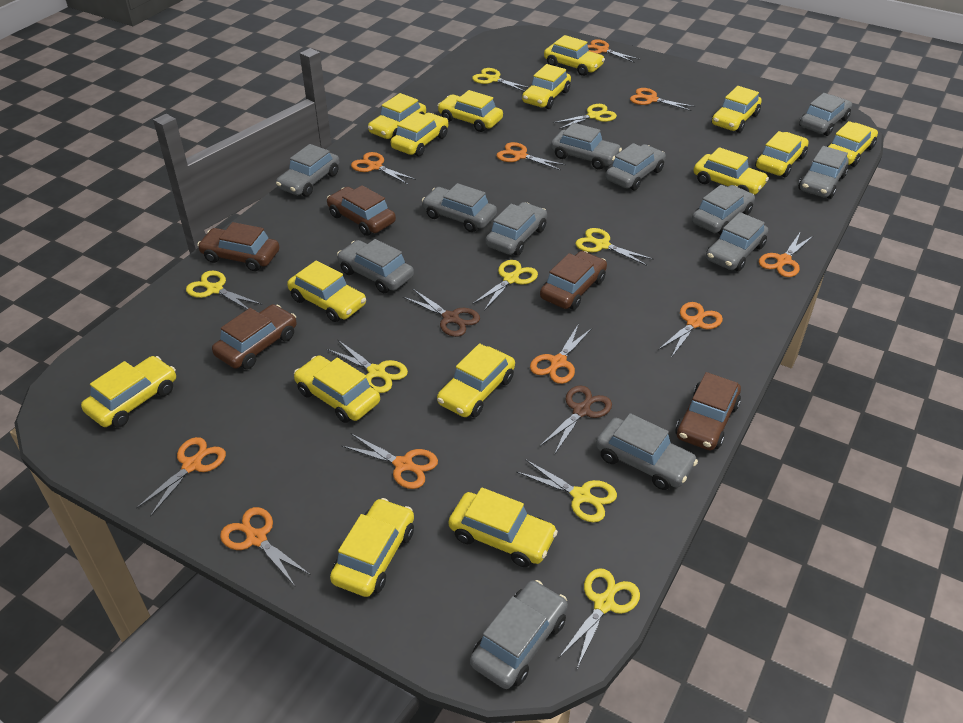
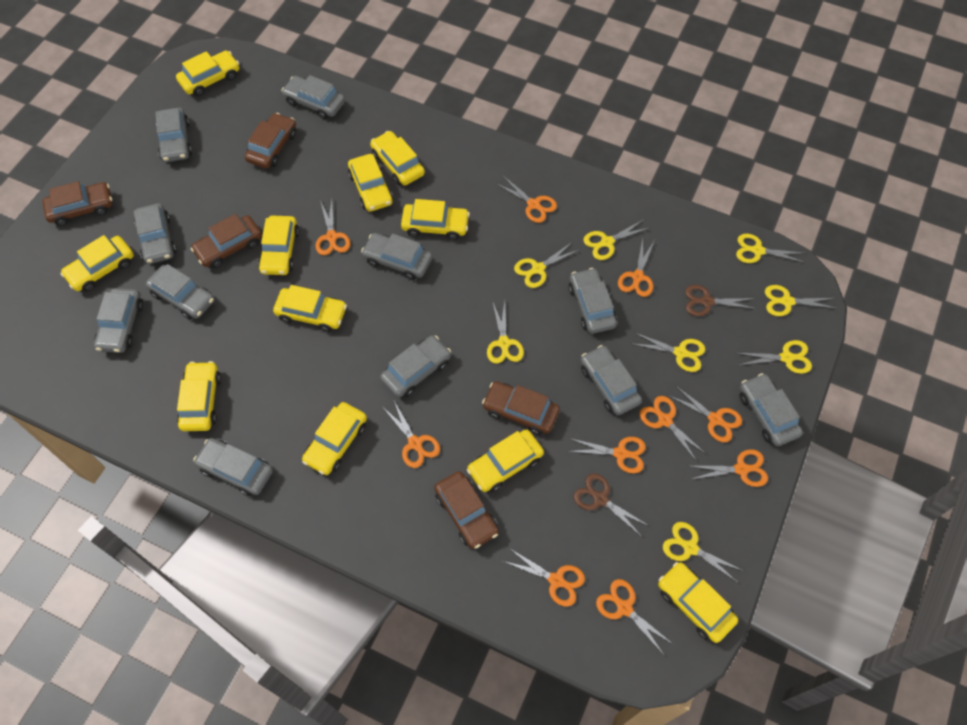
grey car: [276,144,340,197] [337,239,414,293] [422,183,497,232] [470,580,568,689] [485,202,547,256] [551,123,622,170] [596,413,698,490] [606,143,666,190] [692,184,755,235] [706,212,768,271] [798,146,849,199] [799,93,852,136] = 12 -> [94,288,143,353] [134,203,176,264] [146,264,214,320] [155,108,192,162] [193,438,273,496] [281,75,345,119] [361,233,432,280] [380,335,451,398] [569,268,617,334] [581,345,642,415] [740,373,803,446] = 11
yellow car: [81,356,176,428] [287,260,366,322] [294,356,380,423] [330,498,414,597] [368,93,426,139] [391,112,449,156] [437,90,503,132] [437,343,515,417] [449,487,558,567] [522,64,571,109] [544,35,605,76] [694,147,769,195] [712,86,762,133] [755,131,809,177] [827,121,878,167] = 15 -> [60,235,134,292] [176,51,239,96] [177,361,221,431] [258,215,299,275] [273,285,347,332] [302,402,367,475] [348,154,393,212] [370,131,425,186] [401,199,470,240] [467,429,544,492] [658,562,738,643] = 11

